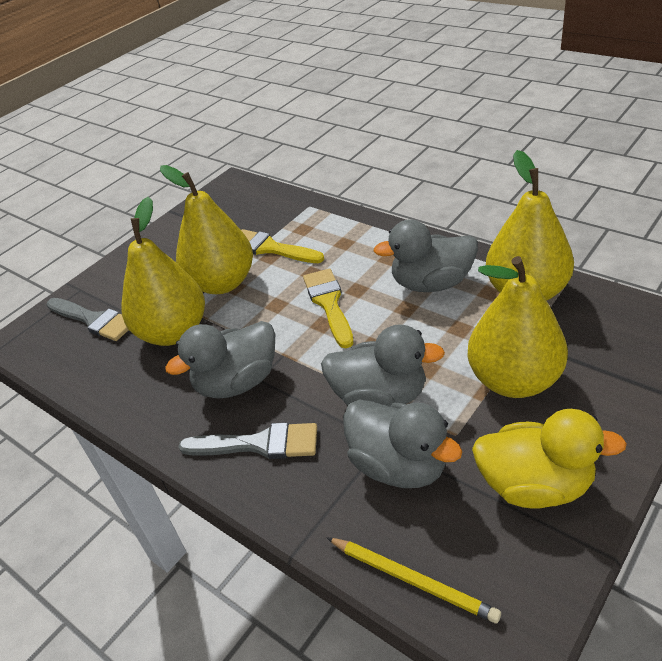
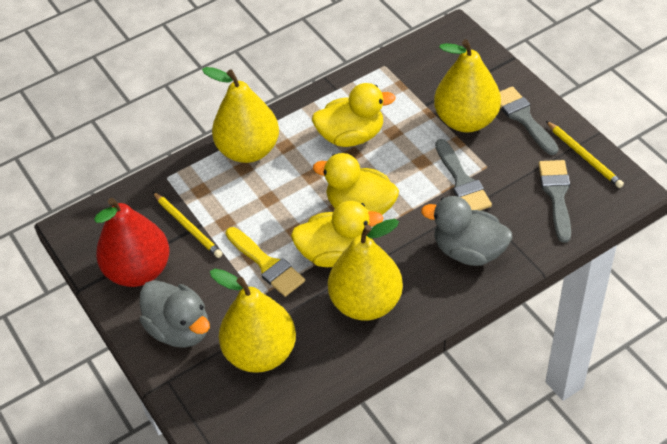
grey brush: [47,298,128,341] [179,422,317,459] = 2 -> [435,139,492,210] [500,86,559,155] [539,160,571,243] = 3
grey duck: [165,321,275,398] [321,324,445,407] [343,400,462,488] [374,219,478,292] = 4 -> [140,280,210,348] [421,196,512,266] = 2
red pear: none = 0 -> [94,198,170,287] = 1
yellow brush: [241,229,324,263] [303,268,353,348] = 2 -> [226,227,305,297] = 1
yellow duck: [472,409,627,508] = 1 -> [291,201,384,267] [312,83,396,147] [313,153,399,215] = 3
yellow pencil: [327,538,501,623] = 1 -> [153,192,223,258] [546,121,624,188] = 2

